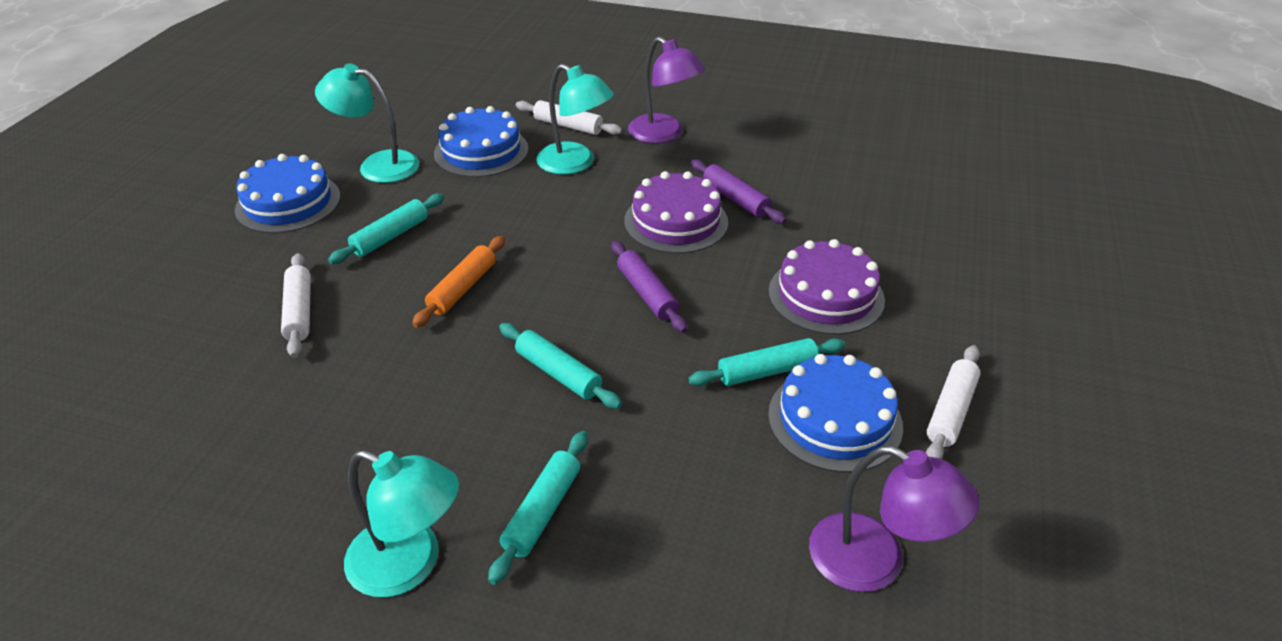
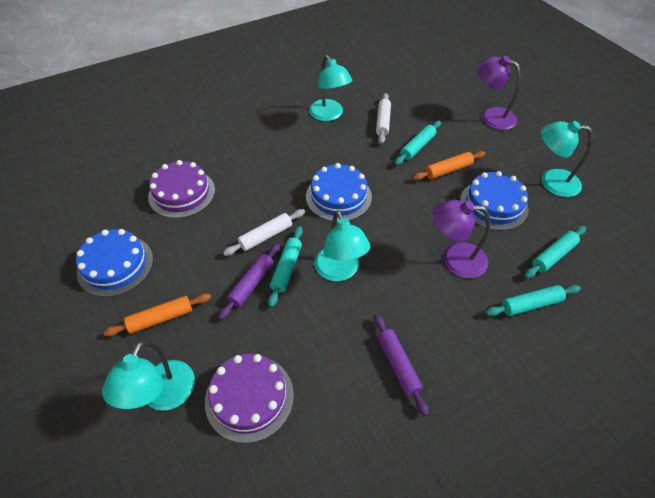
orange rolling pin: [412,236,505,328] = 1 -> [103,293,211,337] [413,151,485,181] = 2
turquoise lamp: [315,63,419,183] [344,450,459,597] [536,64,614,174] = 3 -> [102,341,195,411] [309,55,352,121] [314,211,370,281] [541,121,593,197] = 4
white rolling pin: [281,253,311,358] [516,100,622,135] [926,345,980,459] = 3 -> [223,209,305,256] [376,93,391,144] = 2

